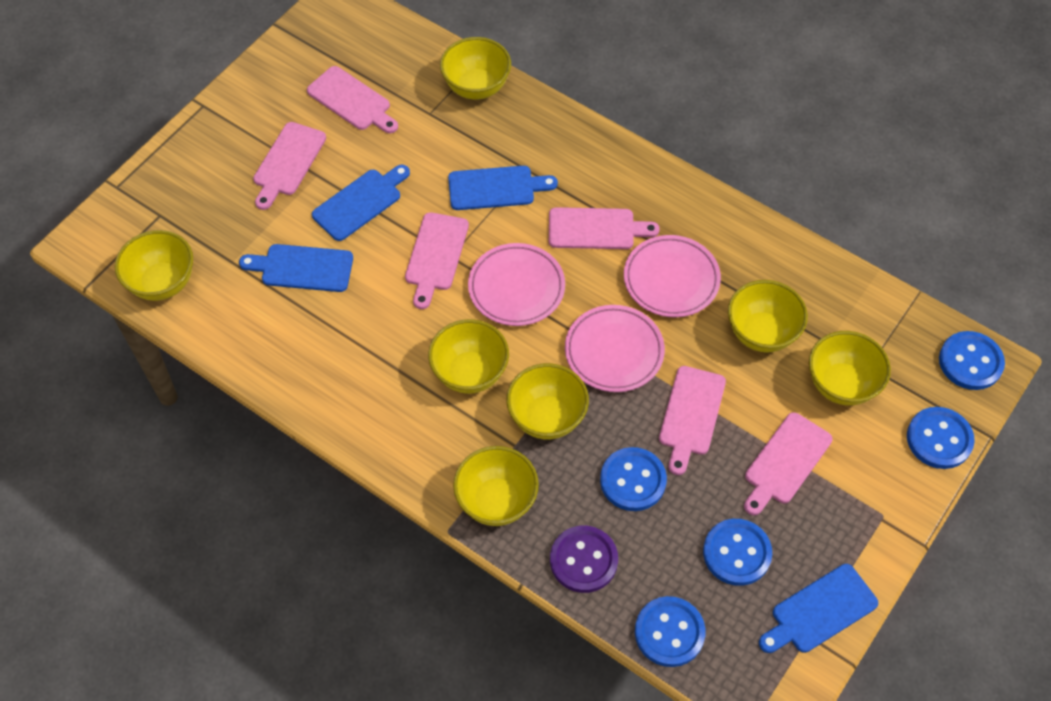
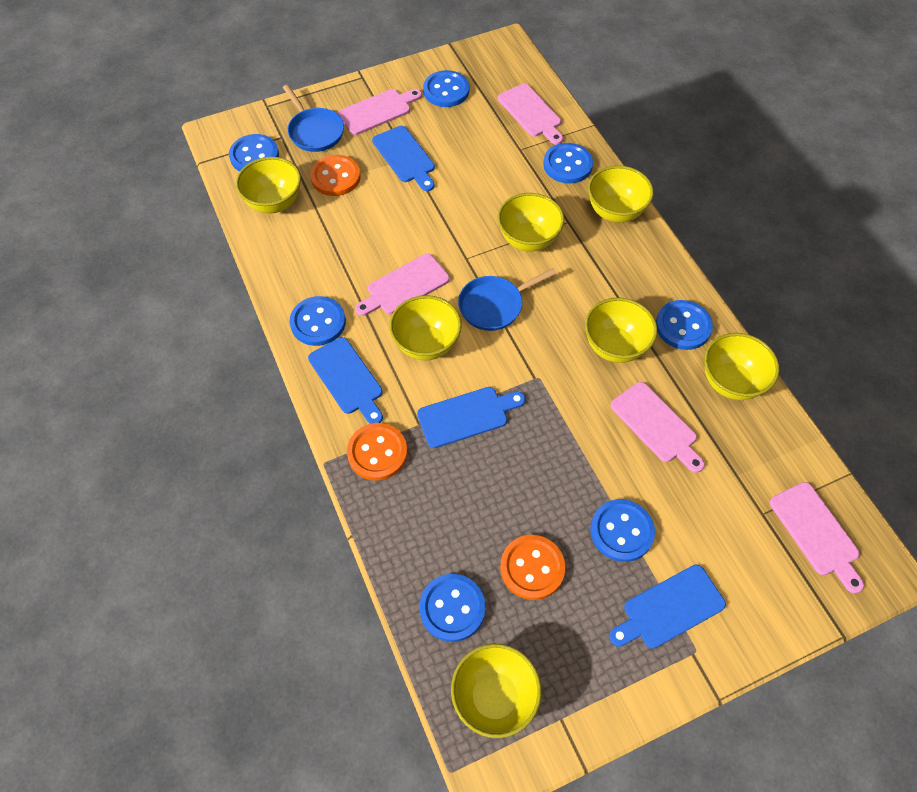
blue button: [600,447,667,511] [635,596,705,667] [703,519,772,586] [907,407,975,469] [939,331,1005,390] = 5 -> [229,134,279,172] [290,296,346,346] [419,574,486,642] [423,70,469,107] [543,143,593,184] [590,499,655,562] [656,300,713,350] = 7
blue pan: none = 0 -> [283,85,344,152] [458,268,557,331] = 2
orange button: none = 0 -> [310,155,360,196] [347,423,408,480] [500,535,565,600] = 3
pink cutting board: [253,122,326,210] [307,66,398,133] [405,212,469,309] [549,207,660,249] [659,366,726,475] [744,412,833,515] = 6 -> [338,89,422,135] [355,254,450,316] [498,84,563,145] [611,382,705,473] [769,482,864,594] = 5
pink plate: [468,243,565,326] [565,305,665,392] [624,235,721,317] = 3 -> none = 0
purple button: [550,526,618,593] = 1 -> none = 0

